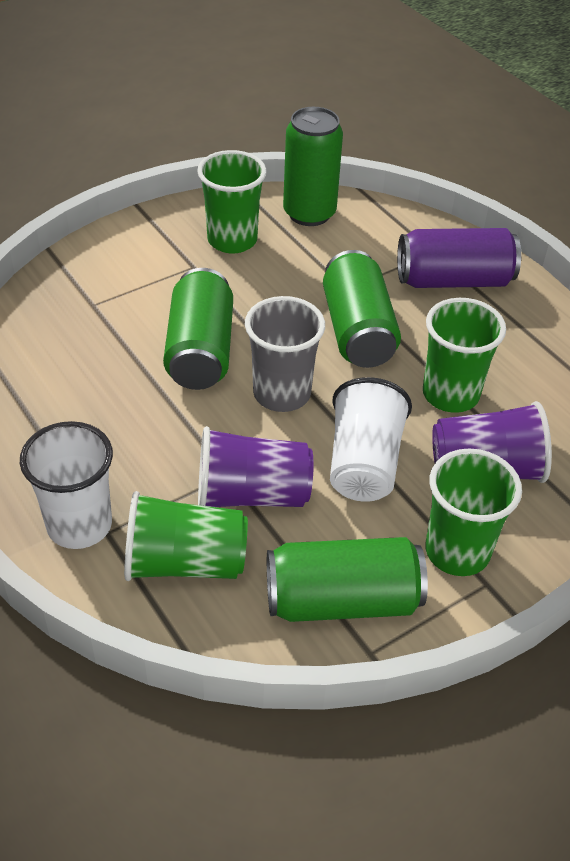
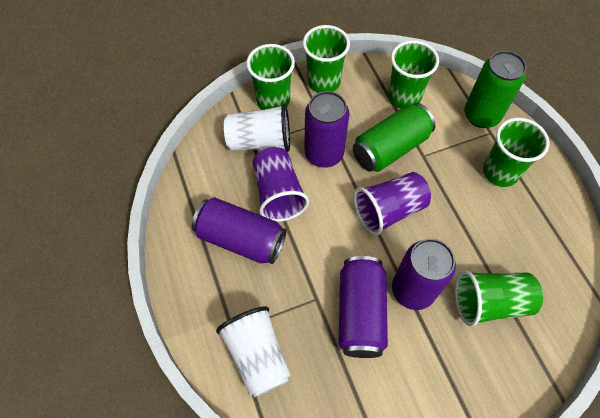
green can: [163,268,233,390] [267,537,428,622] [283,107,343,226] [323,250,401,368] = 4 -> [353,103,435,172] [464,51,526,128] = 2
green cup: [124,491,248,581] [197,150,266,254] [423,298,506,413] [425,448,522,576] = 4 -> [246,44,295,110] [303,25,350,93] [388,40,439,108] [455,270,543,327] [483,117,550,187] = 5
grey cup: [245,296,325,412] = 1 -> none = 0
purple can: [397,228,521,288] = 1 -> [192,197,287,264] [304,91,349,168] [338,256,388,358] [392,239,456,310] = 4

